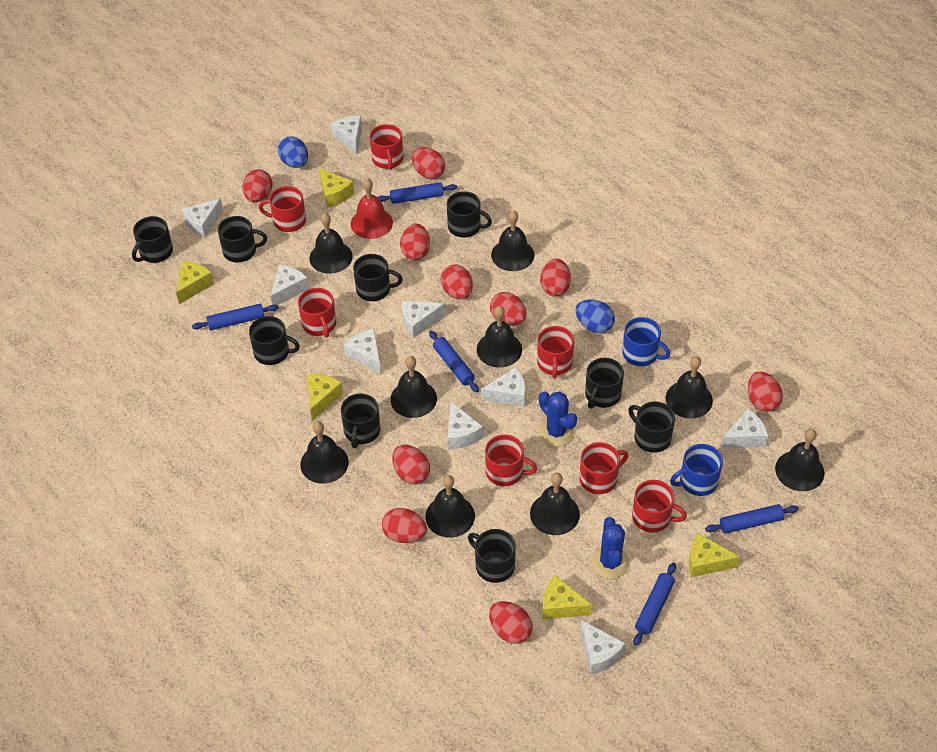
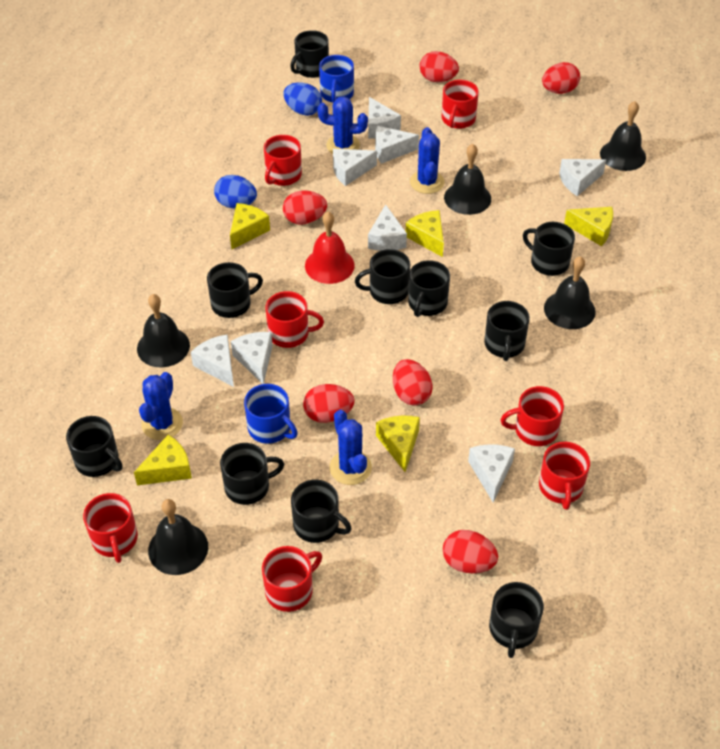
black bell: [300,421,349,484] [309,213,353,274] [390,356,437,418] [425,475,475,538] [477,306,522,368] [491,210,534,271] [530,473,580,535] [666,356,713,418] [775,429,825,491] = 9 -> [137,294,190,368] [148,499,208,575] [444,144,491,215] [544,256,596,329] [600,101,646,171] = 5
black mug: [132,216,173,263] [218,216,267,263] [249,316,300,365] [341,393,381,448] [353,254,403,301] [447,191,492,238] [468,529,516,583] [585,358,624,409] [628,402,675,453] = 9 -> [66,416,123,477] [207,262,263,318] [220,443,284,505] [290,30,329,78] [291,479,352,543] [355,249,410,304] [408,260,450,317] [484,301,530,361] [489,582,544,658] [523,222,575,276] = 10
blue cactus: [539,391,577,446] [591,517,629,579] = 2 -> [139,372,183,440] [318,96,368,154] [330,410,372,485] [410,127,445,194] = 4
blue rolling pin: [192,304,279,330] [377,182,457,204] [429,331,479,393] [633,562,676,646] [705,504,799,534] = 5 -> none = 0
red egg: [242,169,273,203] [382,508,427,543] [392,445,430,484] [400,224,430,261] [412,147,445,179] [441,264,473,299] [489,601,533,644] [490,292,527,326] [540,258,571,296] [748,371,783,412] = 10 -> [283,191,327,225] [303,384,354,423] [393,359,433,406] [420,51,459,82] [443,530,498,573] [542,62,580,94] = 6
white cheese: [182,198,223,238] [271,264,309,305] [331,116,362,154] [344,329,381,373] [402,301,445,338] [448,402,483,449] [481,367,526,407] [580,620,626,674] [720,409,768,448] = 9 -> [191,334,234,387] [231,332,273,384] [333,149,377,186] [368,97,401,139] [368,204,407,251] [375,126,419,164] [468,444,515,502] [559,159,606,196] = 8

